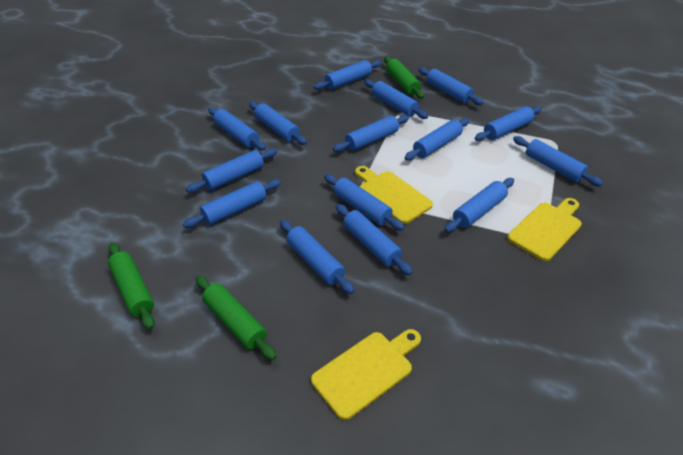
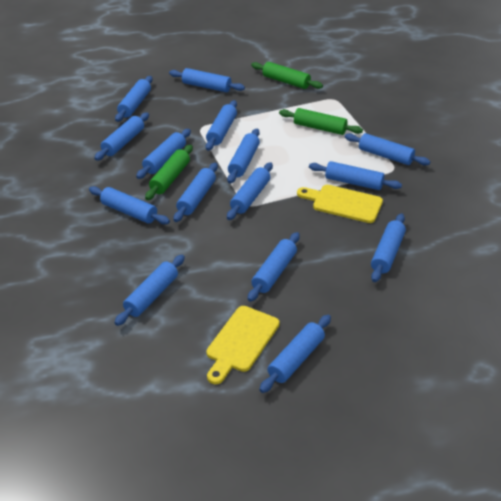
yellow cutting board: [311,329,421,420] [355,166,433,224] [508,198,582,261] = 3 -> [206,306,280,384] [297,185,383,223] = 2

